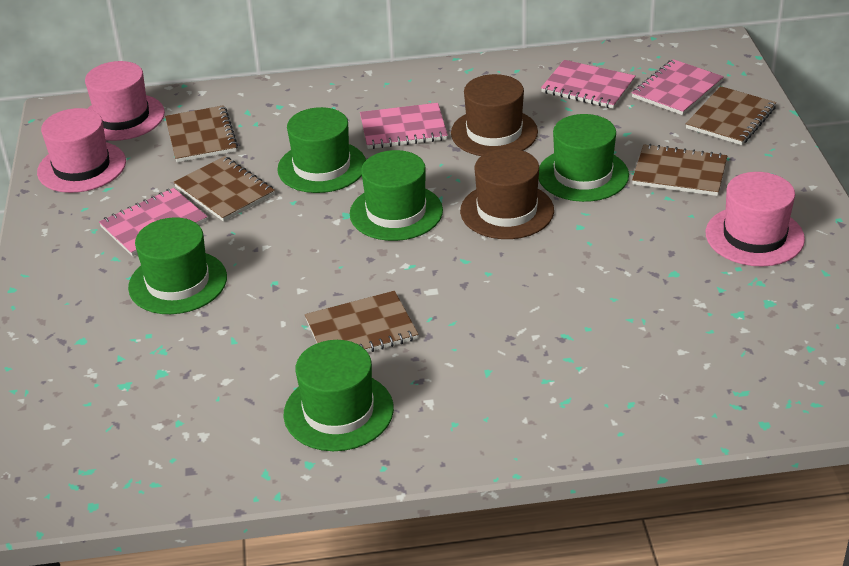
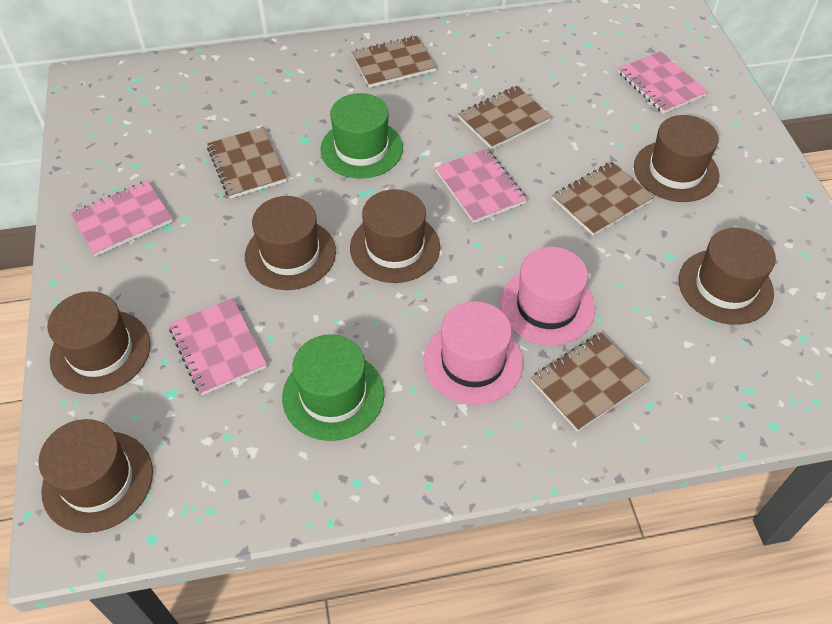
brown hat: [451,74,538,156] [460,148,554,239] = 2 -> [38,419,153,533] [47,291,151,394] [245,196,336,290] [350,189,440,283] [634,115,719,202] [679,228,776,325] = 6
green hat: [128,217,227,314] [277,107,366,193] [283,340,394,451] [350,150,443,241] [539,114,629,202] = 5 -> [282,334,384,441] [320,93,403,179] = 2
pink hat: [37,108,126,193] [85,61,165,141] [705,172,805,267] = 3 -> [423,301,523,405] [500,247,595,345] = 2

